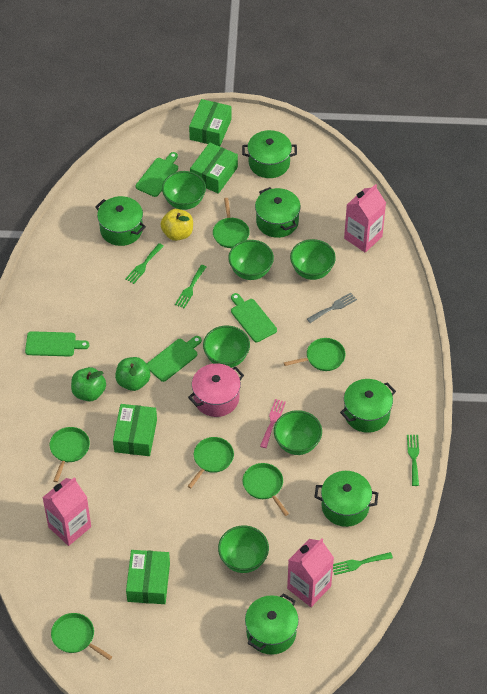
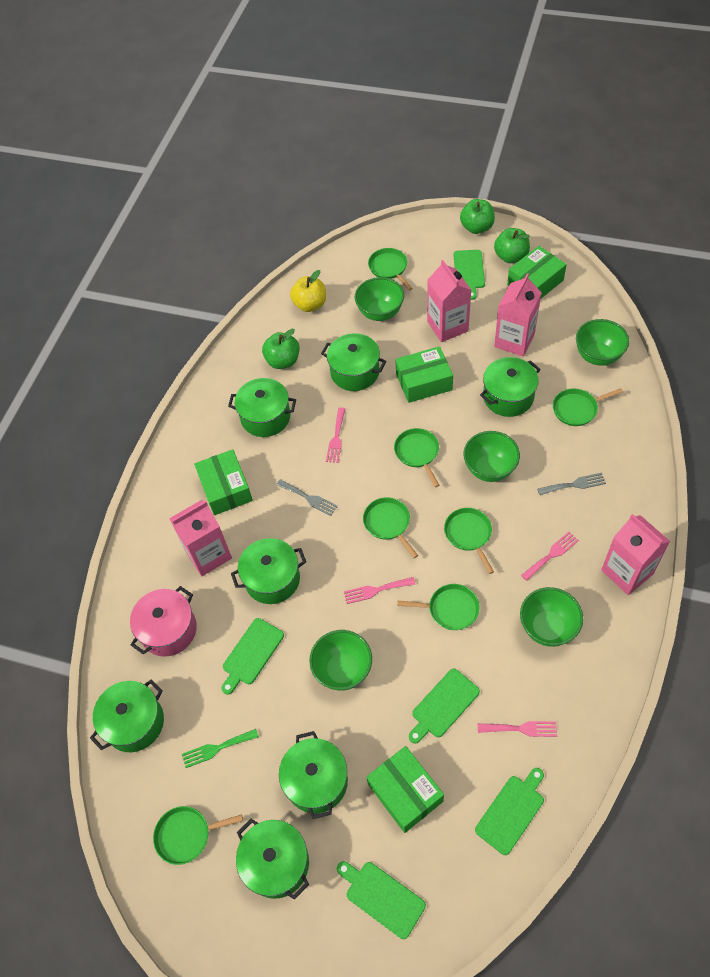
green apple: [71,367,106,401] [115,357,150,391] = 2 -> [262,329,300,369] [460,199,495,234] [494,228,530,263] = 3
green bowl: [162,171,206,210] [203,326,250,368] [218,525,269,573] [228,240,274,280] [274,410,322,455] [290,239,336,280] = 6 -> [309,630,372,691] [354,277,404,321] [463,431,520,482] [520,587,583,647] [576,319,629,366] = 5
green cutting board: [25,331,89,357] [135,152,178,197] [147,336,202,382] [231,293,277,342] = 4 -> [221,618,284,695] [337,861,426,939] [409,668,480,744] [453,250,485,300] [475,768,544,855] = 5
green fork: [126,243,164,284] [175,265,206,308] [333,552,393,575] [407,435,419,486] = 4 -> [182,729,259,768] = 1
green pan: [50,427,90,482] [51,613,112,660] [187,437,234,489] [213,198,250,248] [242,463,289,516] [284,338,345,371] = 6 -> [153,806,243,865] [363,497,418,558] [368,248,413,291] [394,428,439,487] [397,584,480,630] [444,508,494,574] [553,388,623,426] = 7
green pot: [95,196,146,246] [242,130,297,178] [245,593,299,655] [255,187,301,238] [314,471,378,527] [340,379,396,433] = 6 -> [90,679,164,752] [228,378,296,437] [231,538,306,604] [236,819,309,900] [279,731,348,819] [321,333,386,391] [480,357,541,417] = 7
grey fork: [307,293,357,323] = 1 -> [276,479,338,516] [537,472,606,495] = 2
pink carton: [42,477,91,546] [287,538,334,607] [344,184,386,253] = 3 -> [169,500,232,576] [427,260,471,342] [494,273,541,356] [601,514,670,595] = 4
pink fork: [260,399,286,448] = 1 -> [326,408,345,463] [344,577,415,604] [478,721,557,737] [521,532,579,581] = 4

